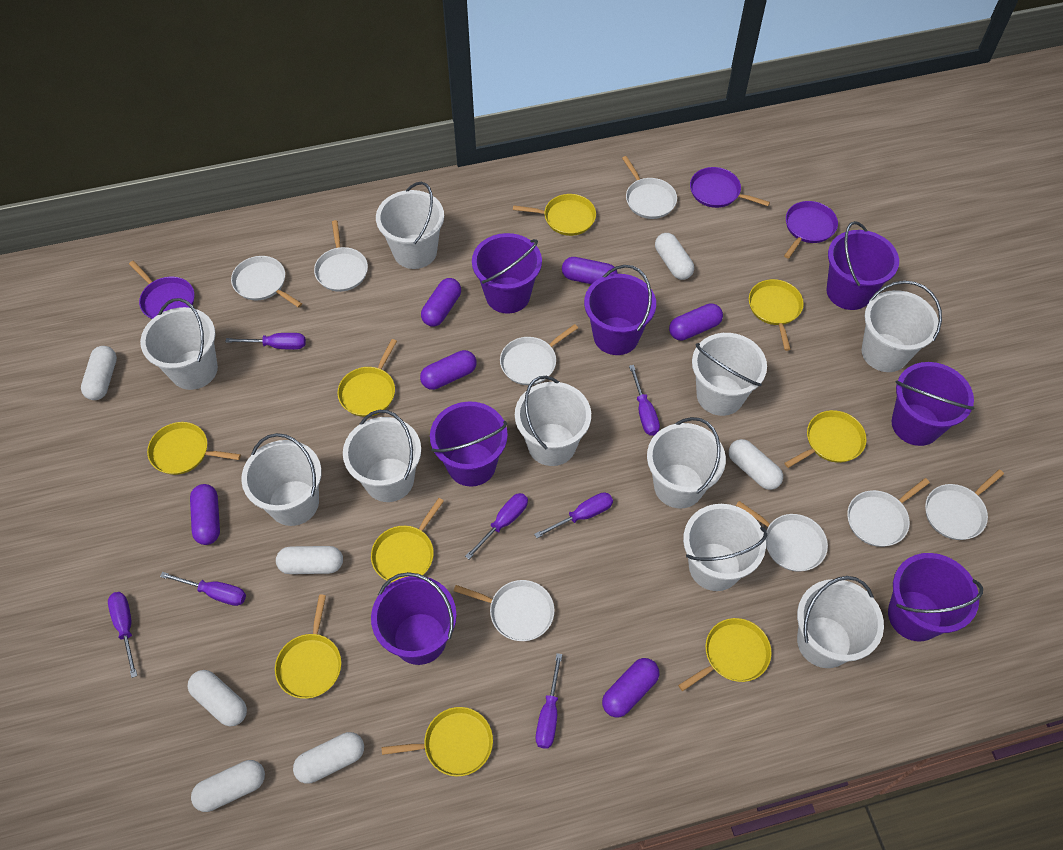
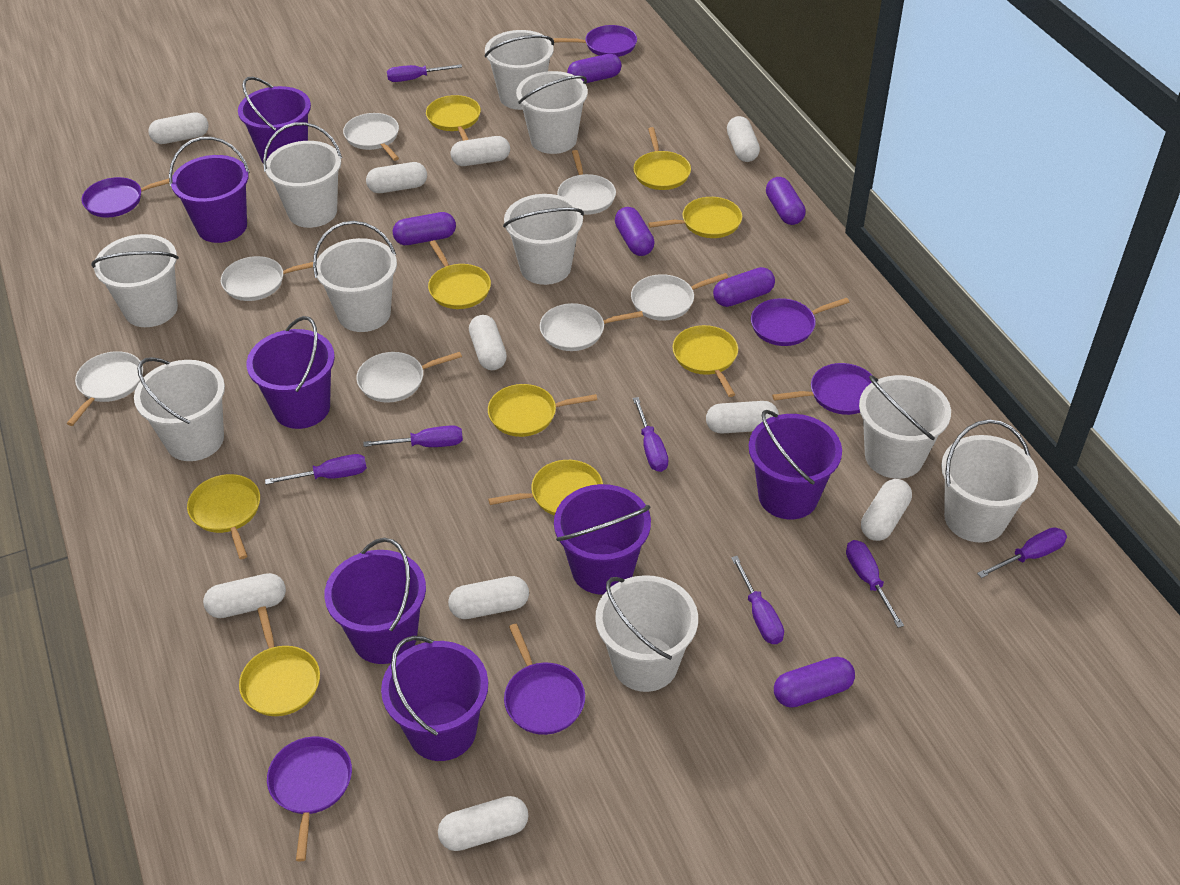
purple pan: [129,261,195,319] [690,167,770,208] [784,201,838,259] = 3 -> [82,177,169,218] [267,737,352,861] [504,624,585,735] [554,25,637,57] [751,298,849,346] [772,363,873,415] = 6
white capsule: [81,346,117,400] [188,670,247,727] [191,760,265,812] [276,546,343,574] [293,732,364,784] [655,233,694,280] [729,439,783,490] = 7 -> [148,112,209,144] [203,573,286,618] [366,162,427,193] [438,796,529,851] [448,576,529,619] [451,136,510,166] [469,315,507,370] [706,401,779,434] [727,116,760,162] [861,479,912,541] = 10
white pan: [231,256,302,308] [314,220,368,292] [454,580,555,641] [500,324,578,385] [622,156,677,219] [736,501,828,571] [847,478,930,547] [925,469,1004,540] = 8 -> [67,351,143,426] [221,256,313,301] [343,113,399,161] [356,352,462,403] [540,303,643,351] [557,150,616,215] [631,273,728,321] = 7

